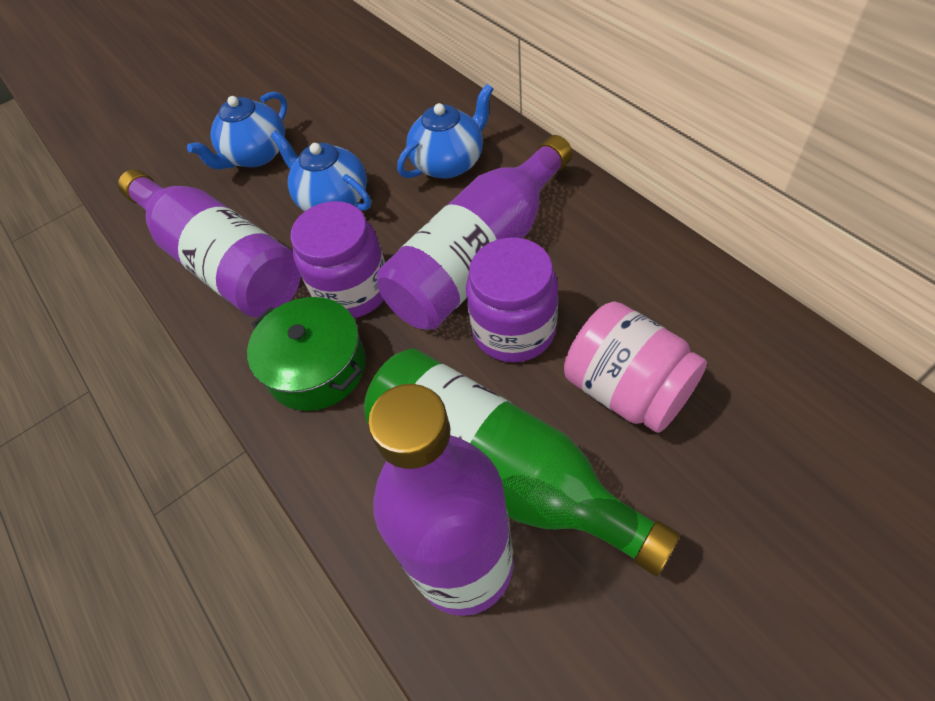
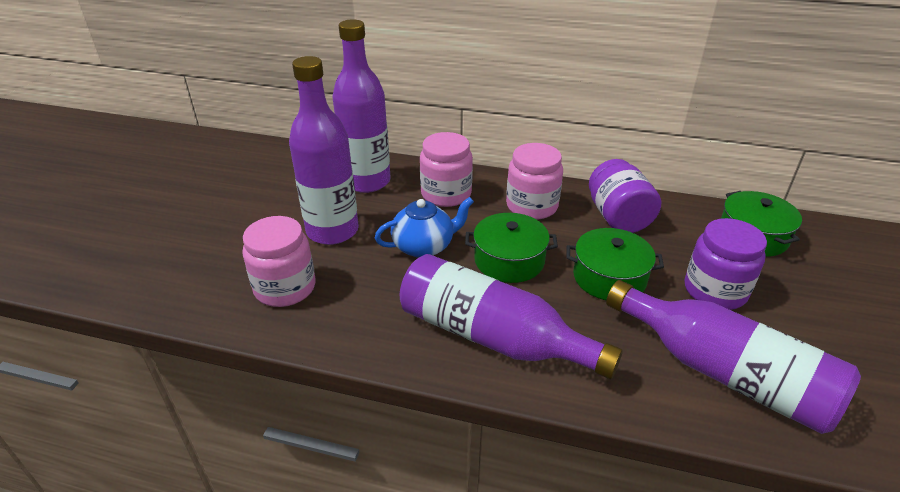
blue teapot: [187,92,287,169] [270,130,371,212] [397,84,493,179] = 3 -> [375,197,474,258] = 1
green bottle: [364,348,680,576] = 1 -> none = 0
green pot: [247,297,366,411] = 1 -> [465,213,558,283] [566,228,664,300] [721,191,802,257] = 3
pink jar: [564,301,707,433] = 1 -> [242,216,315,307] [420,132,473,207] [506,143,563,220] = 3
purple bottle: [118,169,301,318] [368,384,513,616] [377,135,573,330] = 3 -> [289,56,359,245] [332,19,391,193] [400,254,623,379] [606,280,861,434] = 4

